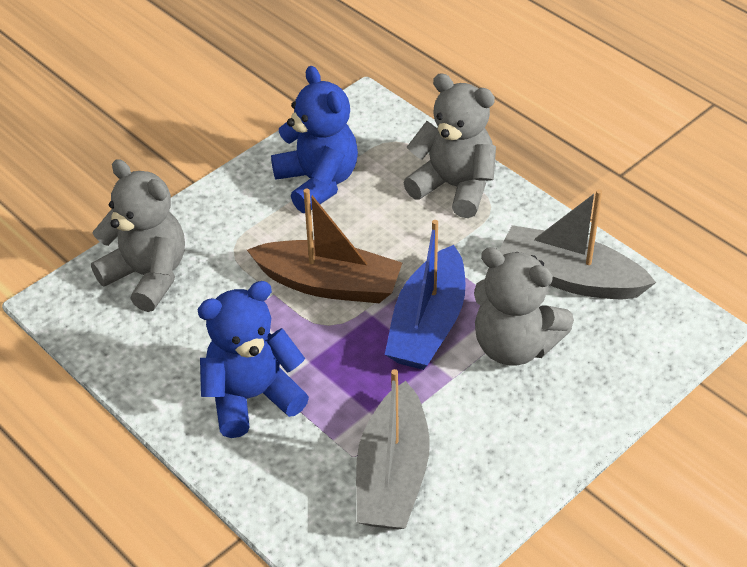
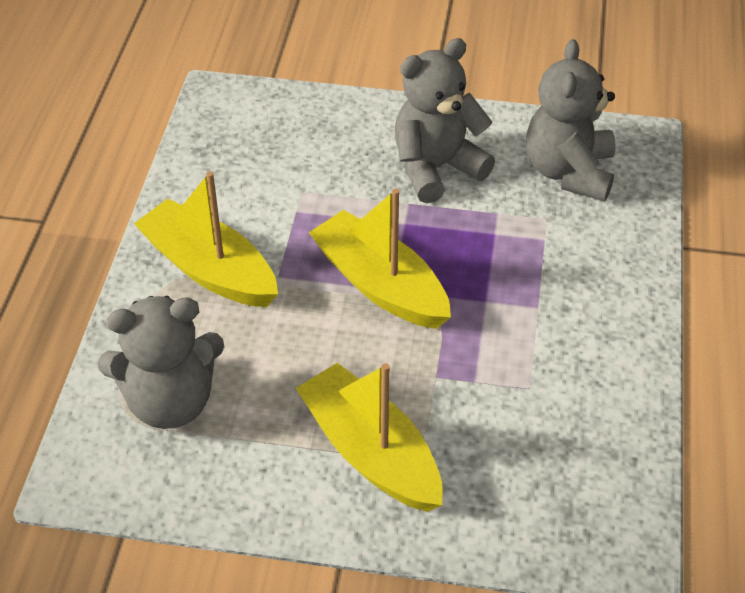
blue boat: [385,220,465,370] = 1 -> none = 0
blue teddy bear: [198,281,309,438] [271,66,358,213] = 2 -> none = 0
brown boat: [247,188,402,303] = 1 -> none = 0
grey boat: [356,369,430,530] [499,189,656,299] = 2 -> none = 0
yellow boat: none = 0 -> [134,171,278,307] [296,363,443,512] [309,189,451,329] = 3

